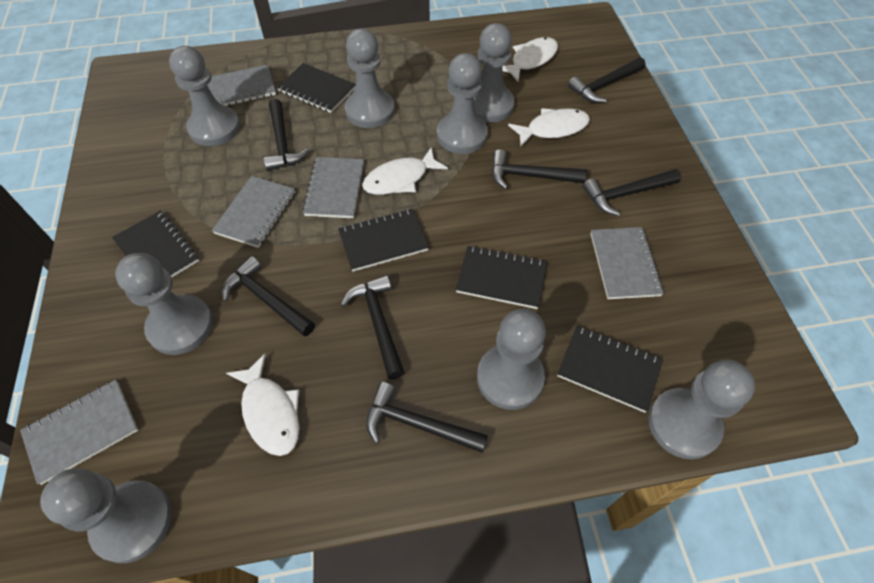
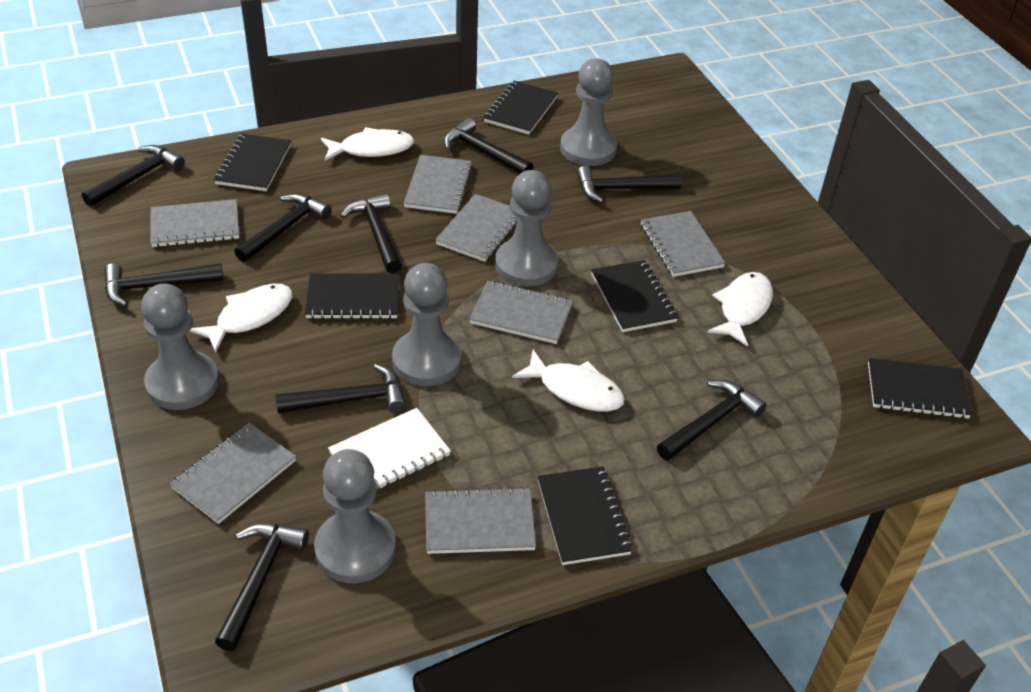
black hammer: [222,256,315,336] [264,99,309,171] [341,275,405,379] [366,382,488,453] [492,149,587,189] [568,57,646,103] [583,169,681,216] = 7 -> [82,145,185,207] [104,263,223,307] [215,523,309,651] [234,193,332,262] [276,364,406,413] [341,193,402,273] [444,118,533,174] [577,166,682,203] [657,380,766,461] = 9
black notebook: [112,211,199,277] [277,63,356,113] [338,209,429,272] [456,246,547,309] [557,326,663,413] = 5 -> [214,133,291,191] [305,273,399,319] [484,81,558,135] [537,466,633,565] [591,260,678,332] [868,358,972,419] = 6
grey notebook: [20,380,138,485] [207,65,276,106] [212,176,295,248] [302,157,364,218] [590,227,664,299] = 5 -> [150,199,239,247] [170,423,296,524] [404,155,473,214] [425,487,536,554] [435,194,518,262] [469,281,573,344] [641,211,726,277] = 7
grey pawn: [40,468,172,563] [115,253,213,355] [169,46,240,146] [345,28,395,128] [437,53,488,154] [474,23,515,123] [477,309,546,410] [648,359,755,459] = 8 -> [141,284,219,410] [314,449,396,583] [392,263,462,386] [495,170,559,287] [560,58,617,166] = 5
white notebook: none = 0 -> [328,408,451,491] = 1

